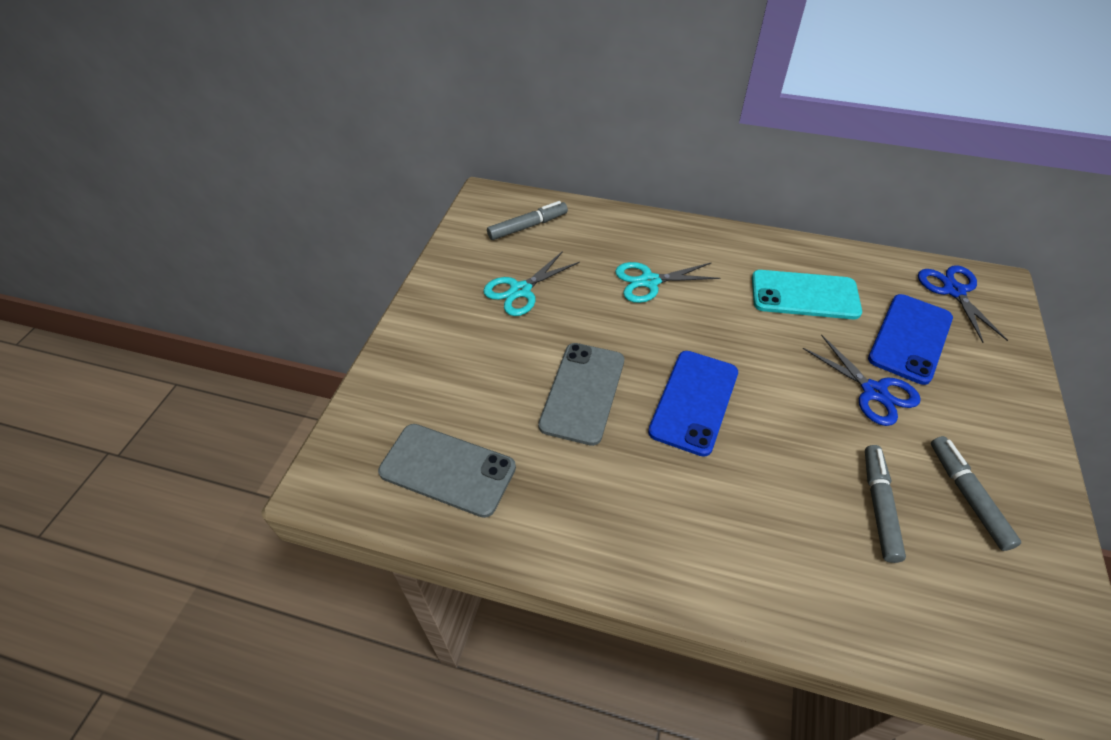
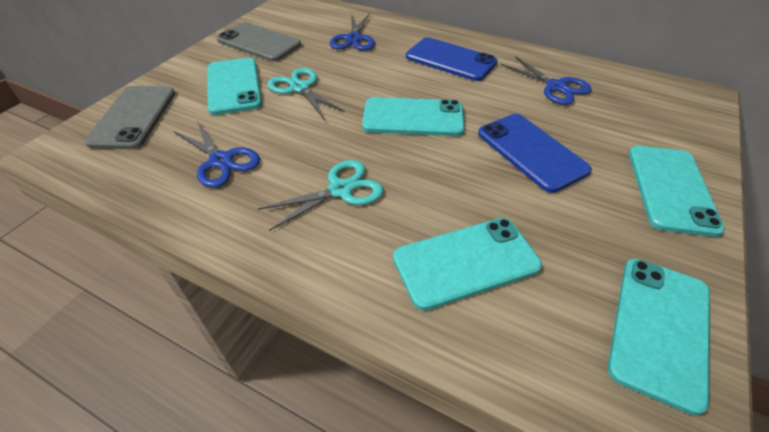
blue scissors: [802,335,921,426] [918,265,1008,343] = 2 -> [173,121,260,188] [330,13,375,51] [500,56,592,105] = 3
grey marker: [487,201,568,240] [865,445,906,563] [931,436,1021,551] = 3 -> none = 0
turquoise phone: [752,270,862,319] = 1 -> [208,58,262,115] [362,97,465,136] [393,218,542,310] [608,258,710,415] [629,146,725,237] = 5

